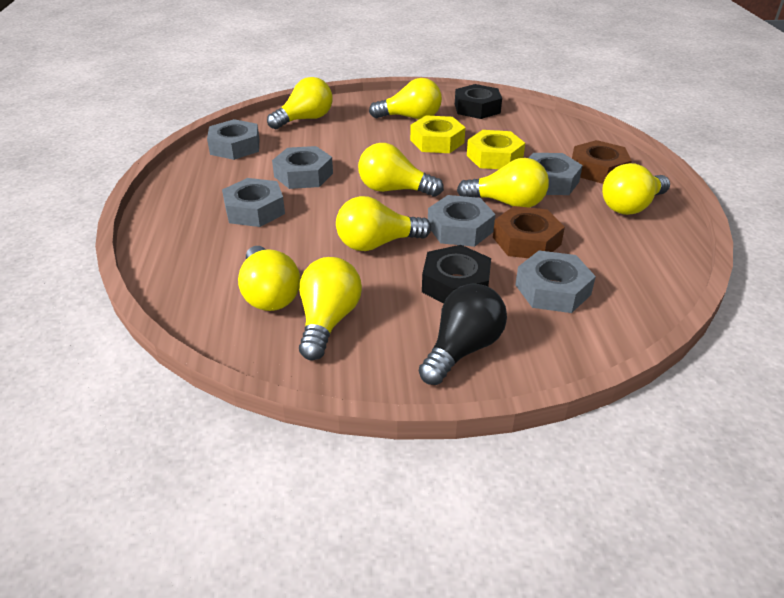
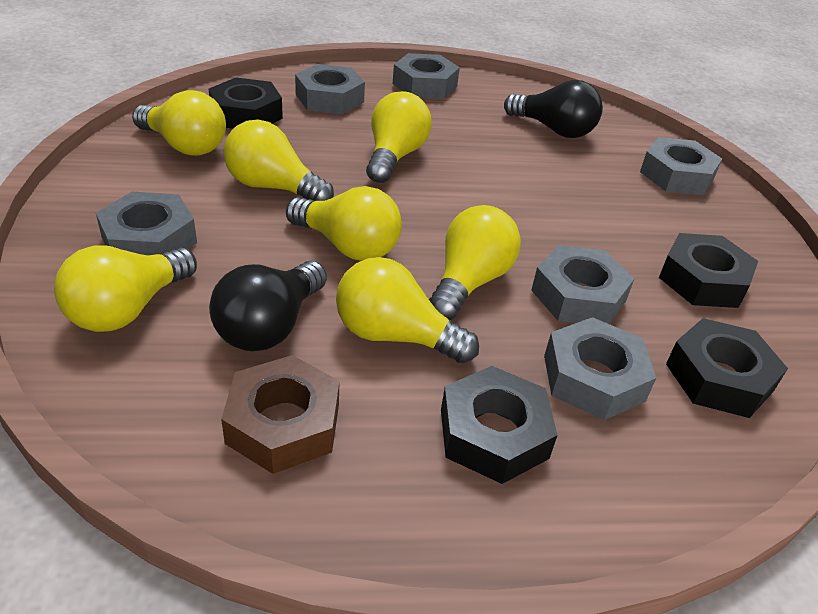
black light bulb: [419,283,507,385] = 1 -> [209,261,327,351] [504,80,603,138] = 2
black nut: [422,245,491,303] [455,84,502,119] = 2 -> [209,77,283,129] [441,366,558,484] [659,233,758,308] [666,318,788,418] = 4
brown nut: [493,206,565,258] [572,140,632,184] = 2 -> [221,355,340,474] = 1
yellow light bulb: [238,246,300,311] [267,77,333,129] [299,257,362,360] [336,196,431,251] [358,143,444,197] [369,78,442,120] [457,158,549,208] [602,163,670,215] = 8 -> [54,245,197,332] [132,90,226,156] [224,119,334,201] [286,186,402,261] [336,257,479,364] [366,91,432,183] [429,205,521,320] = 7
yellow nut: [410,115,465,153] [467,130,525,169] = 2 -> none = 0

